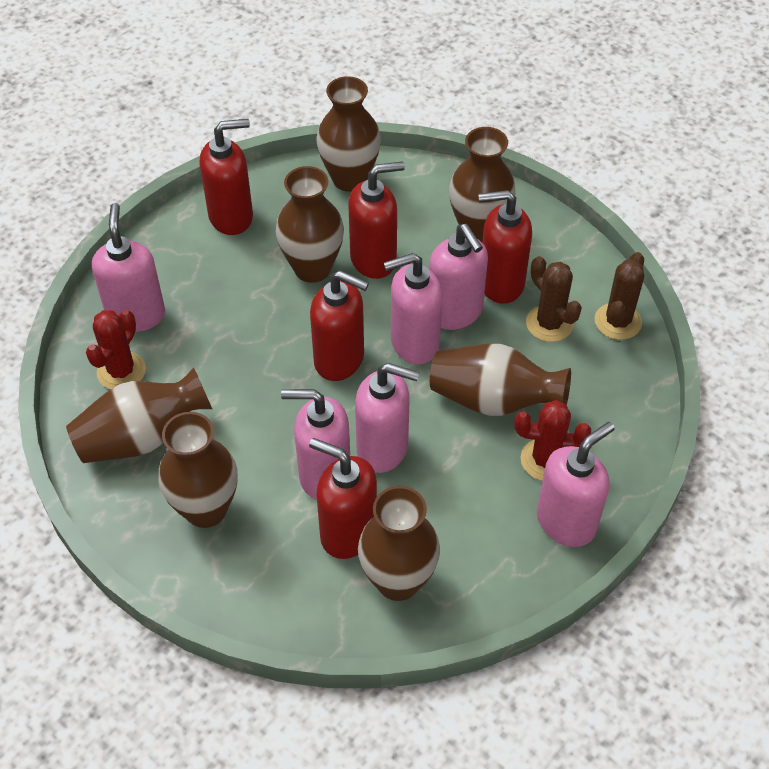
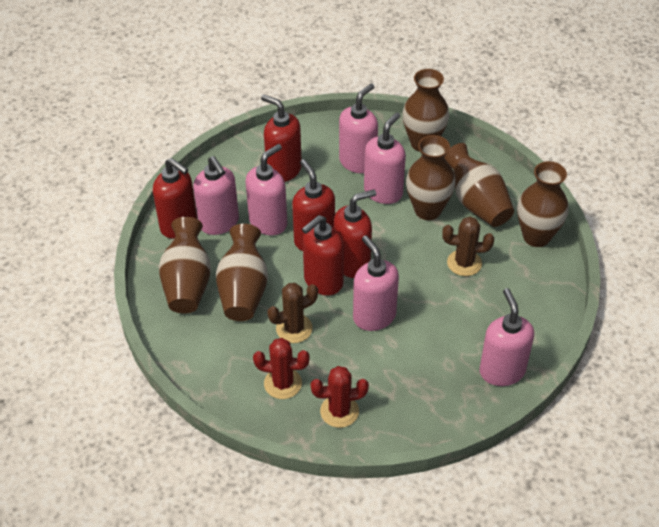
brown vase: [66,368,212,463] [158,412,238,528] [276,166,344,283] [317,76,381,192] [358,486,440,601] [430,344,571,416] [449,127,516,242] = 7 -> [159,217,211,313] [216,224,268,321] [402,69,449,152] [406,135,456,220] [444,143,514,227] [517,161,569,247] = 6

